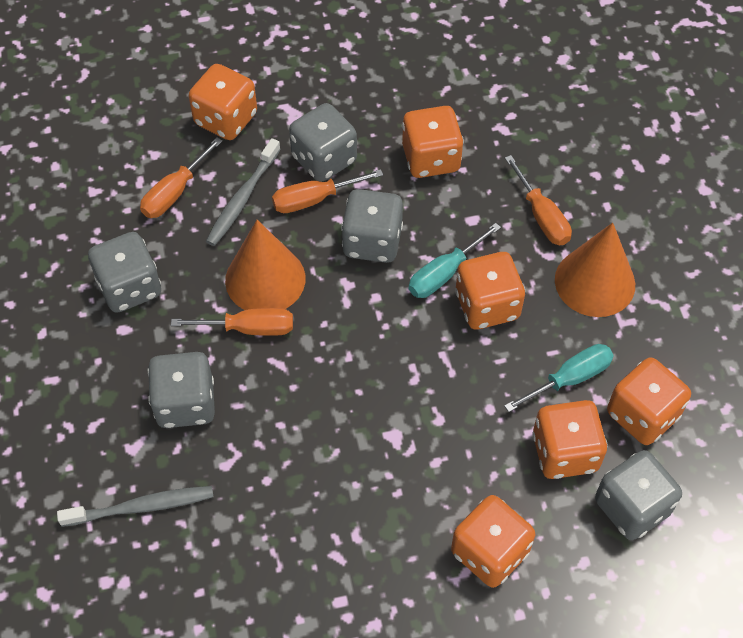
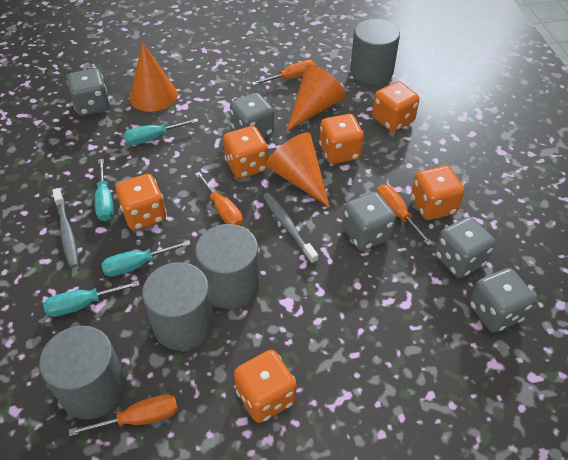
grey cylinder: none = 0 -> [39,326,126,420] [142,262,214,351] [195,224,260,309] [350,19,400,84] = 4
orange cone: [225,220,306,310] [555,223,635,317] = 2 -> [129,42,178,112] [266,133,330,207] [287,65,345,131] = 3
turquoise screwdriver: [409,223,501,298] [504,344,614,412] = 2 -> [43,280,140,317] [95,159,114,221] [101,240,191,277] [124,118,198,145] = 4

